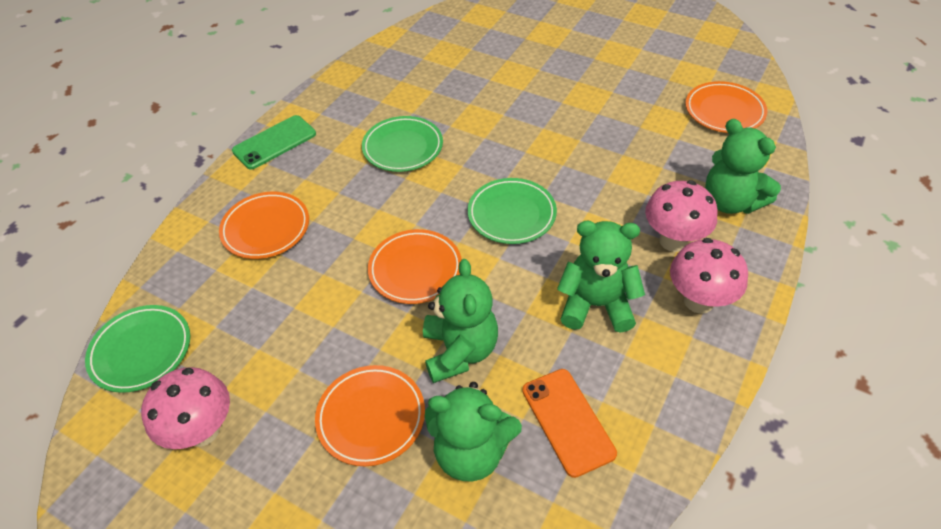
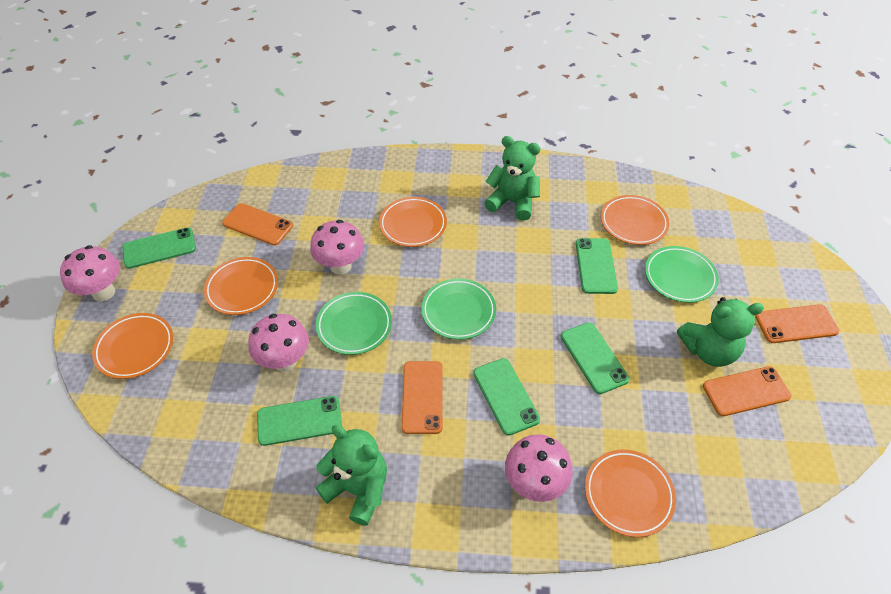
green phone: [232,115,316,170] = 1 -> [122,227,196,269] [257,396,342,446] [473,358,540,436] [561,322,630,394] [576,238,618,294] = 5
green teddy bear: [423,259,498,383] [425,382,522,482] [557,221,645,332] [705,119,781,214] = 4 -> [316,425,387,526] [484,136,541,221] [677,297,764,367] = 3
orange phone: [522,369,617,478] = 1 -> [222,203,293,246] [402,361,443,434] [703,366,791,416] [755,304,839,343] = 4
orange plate: [219,192,309,259] [315,365,425,466] [368,229,462,304] [685,81,767,133] = 4 -> [92,313,173,379] [204,257,278,315] [379,197,447,247] [585,450,676,537] [601,195,669,245] = 5
pink mushroom: [141,367,230,449] [645,180,718,252] [670,238,748,314] = 3 -> [60,245,120,301] [248,314,309,371] [310,220,364,275] [505,434,573,502] = 4

